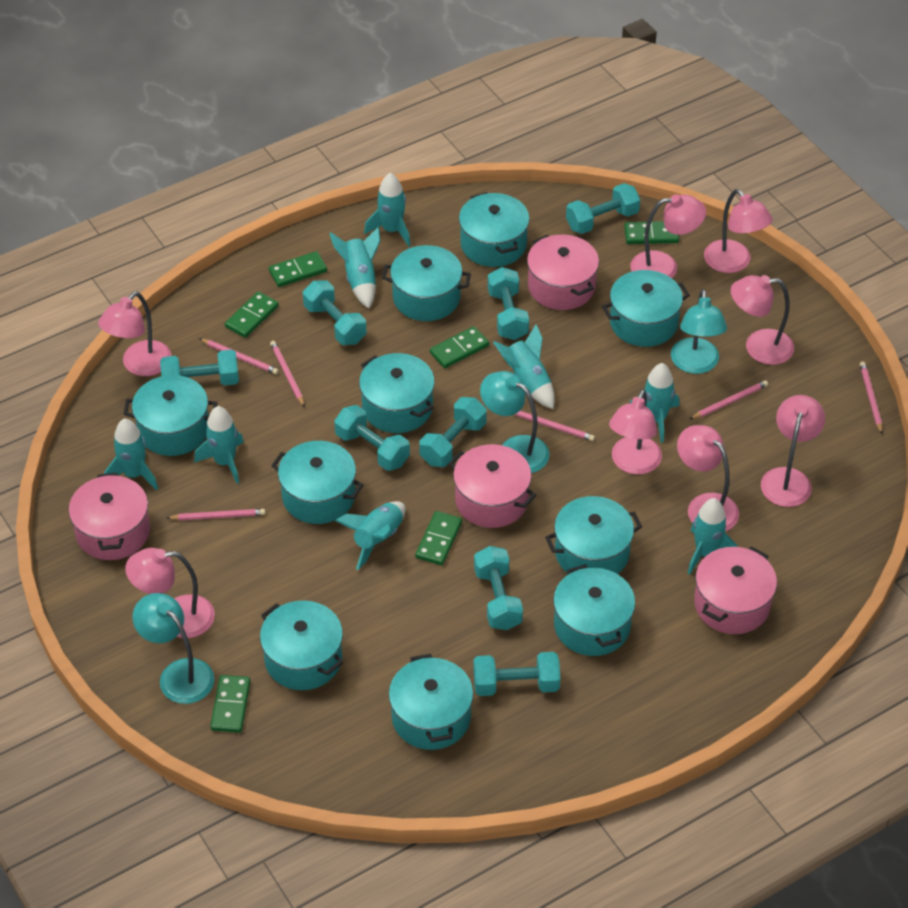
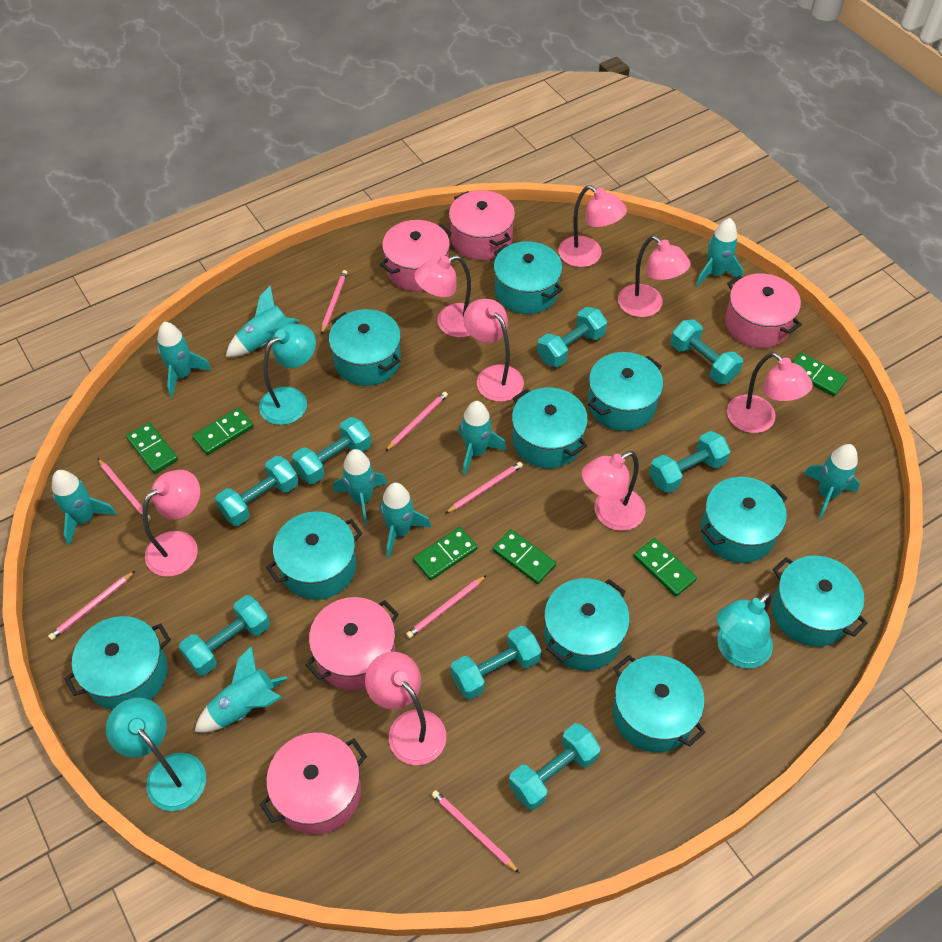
pink pencil: [167,509,265,520] [199,338,279,374] [270,341,305,407] [514,411,595,441] [690,380,768,419] [860,362,882,434] = 6 -> [48,571,135,640] [98,459,151,521] [321,270,347,334] [385,392,448,451] [406,575,487,639] [432,790,519,873] [445,462,523,514] = 7
pink pot: [69,473,150,560] [449,444,536,528] [527,235,599,310] [694,547,777,634] = 4 -> [260,733,367,835] [305,597,399,691] [380,220,452,291] [449,190,515,260] [725,274,802,348] = 5
turquoise rocket: [104,418,158,490] [194,406,244,484] [329,227,380,309] [335,501,405,570] [364,173,411,246] [493,324,555,409] [630,363,679,443] [688,498,738,575] = 8 -> [52,470,117,545] [157,322,212,397] [194,645,288,733] [226,285,299,357] [333,449,387,526] [379,482,431,558] [458,401,506,475] [696,218,743,287] [804,444,860,519] = 9

